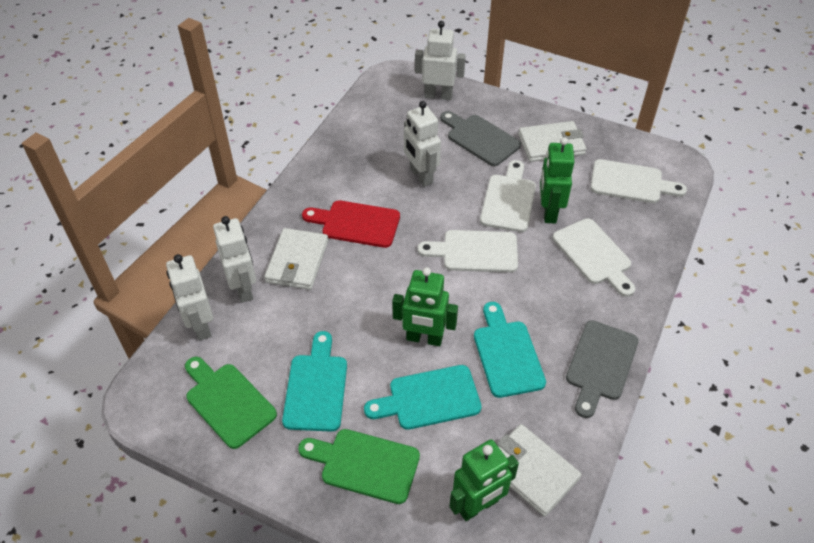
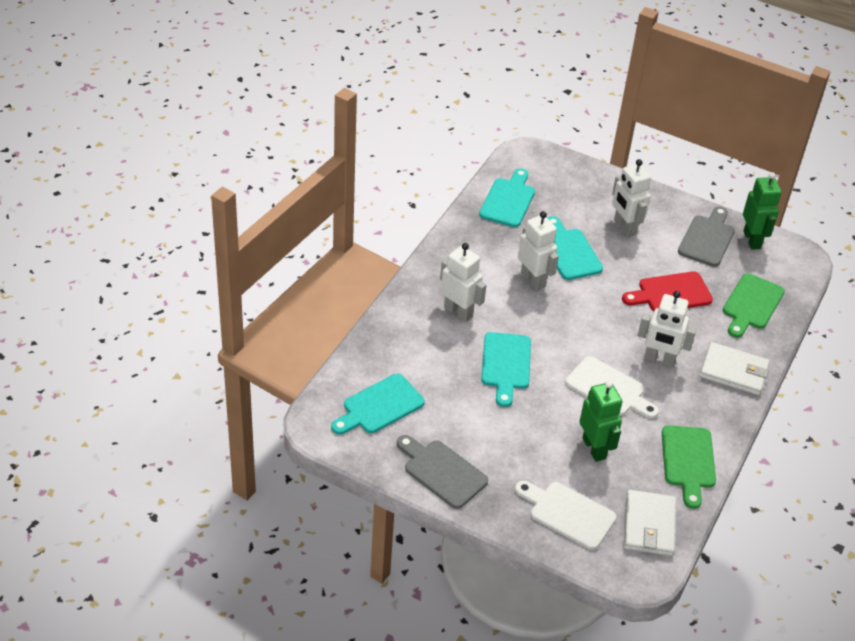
green robot: [392,267,458,346] [449,440,519,521] [540,137,574,223] = 3 -> [580,380,622,462] [743,172,781,250] = 2
turquoise cutting board: [282,331,347,432] [364,365,481,430] [474,302,546,398] = 3 -> [331,374,425,434] [479,168,535,227] [481,332,531,407] [548,216,603,280] = 4
white cutting board: [417,230,518,273] [480,160,536,232] [552,218,635,297] [590,159,687,203] = 4 -> [515,481,616,550] [565,356,659,419] = 2
white wallet: [264,228,328,290] [497,424,582,517] [518,121,587,162] = 3 -> [624,490,676,556] [700,342,770,395] = 2

